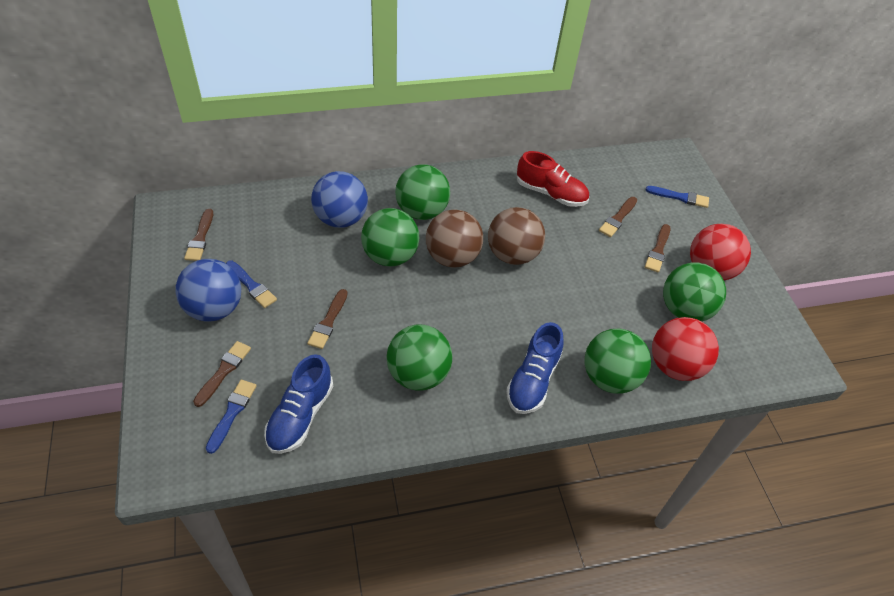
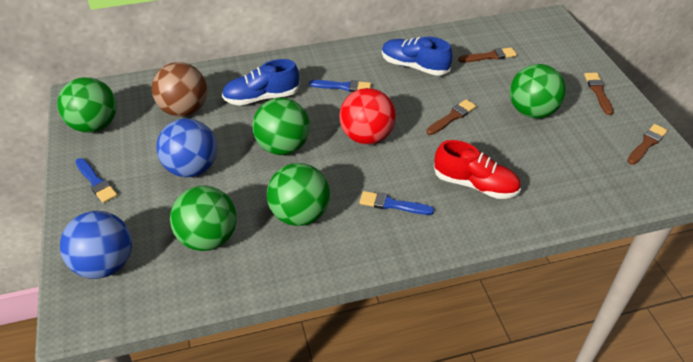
brown ball: [426,209,483,268] [488,207,545,265] = 2 -> [152,62,207,117] = 1
brown brush: [184,209,213,261] [193,341,251,407] [307,289,348,349] [599,197,637,237] [645,224,670,272] = 5 -> [426,99,476,135] [458,47,517,63] [584,73,614,115] [627,124,668,165] = 4
red ball: [652,317,719,381] [690,224,751,280] = 2 -> [339,88,396,145] = 1

